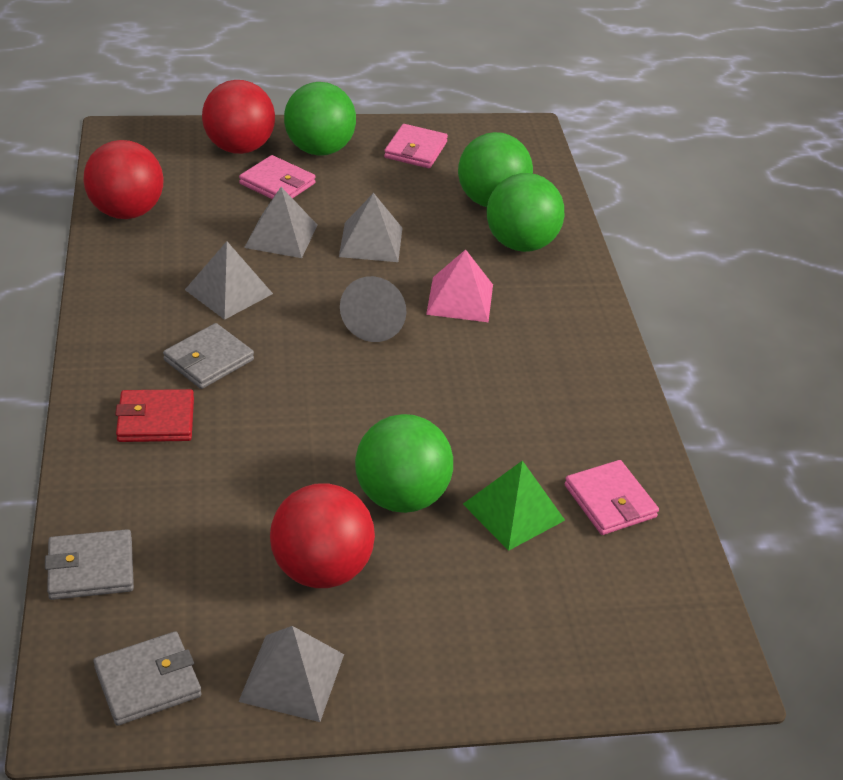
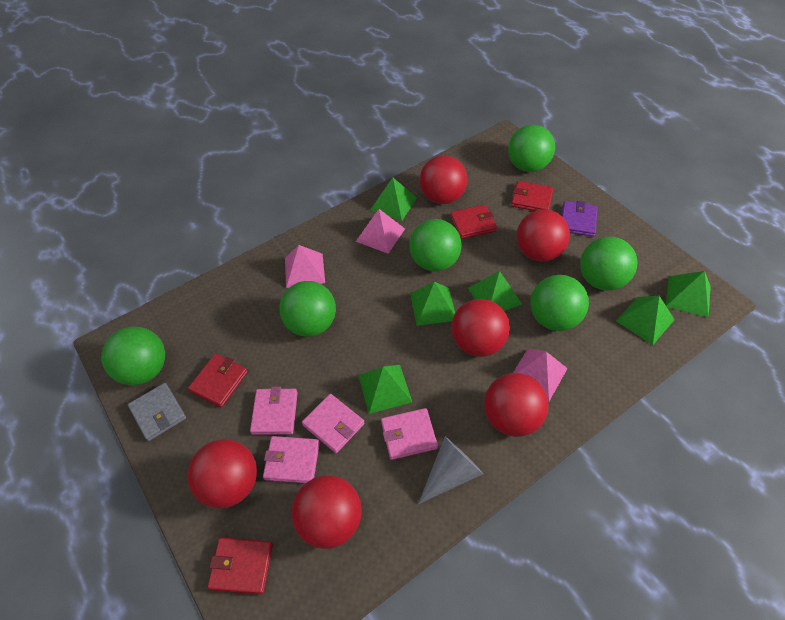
green ball: [284,82,356,156] [355,414,453,513] [458,132,533,207] [487,173,564,252] = 4 -> [101,327,165,385] [279,281,336,337] [409,219,462,271] [508,124,555,172] [530,275,589,331] [580,237,637,291] = 6
green pyramid: [463,460,565,551] = 1 -> [358,365,412,414] [370,178,417,221] [410,282,455,326] [468,271,522,311] [616,296,675,345] [666,271,711,318] = 6
grey pyramid: [185,241,273,320] [238,626,344,722] [244,187,317,258] [339,193,402,262] = 4 -> none = 0
grey wallet: [45,529,134,600] [93,631,201,726] [163,323,254,389] = 3 -> [128,383,186,441] = 1
pink pyramid: [426,249,493,322] = 1 -> [285,245,325,288] [356,209,405,254] [513,348,568,402] = 3
pink wallet: [239,155,316,199] [384,124,448,168] [564,460,659,535] = 3 -> [250,387,298,435] [263,436,320,483] [302,394,365,453] [381,408,438,460] = 4
purple wallet: none = 0 -> [562,201,598,237] = 1
red ball: [83,140,164,219] [202,80,275,154] [270,483,375,588] = 3 -> [187,439,257,508] [292,475,362,549] [420,155,467,204] [451,299,510,357] [484,373,549,437] [516,209,570,262] = 6
red wallet: [115,389,194,442] = 1 -> [188,354,248,407] [208,538,273,594] [450,205,497,239] [511,181,554,211] = 4

